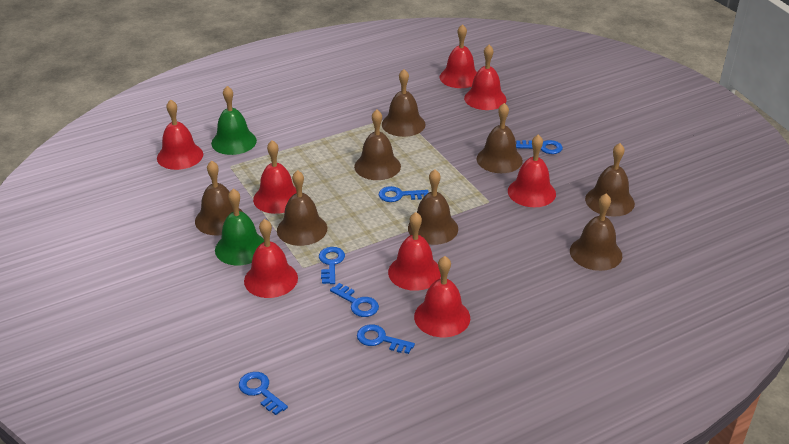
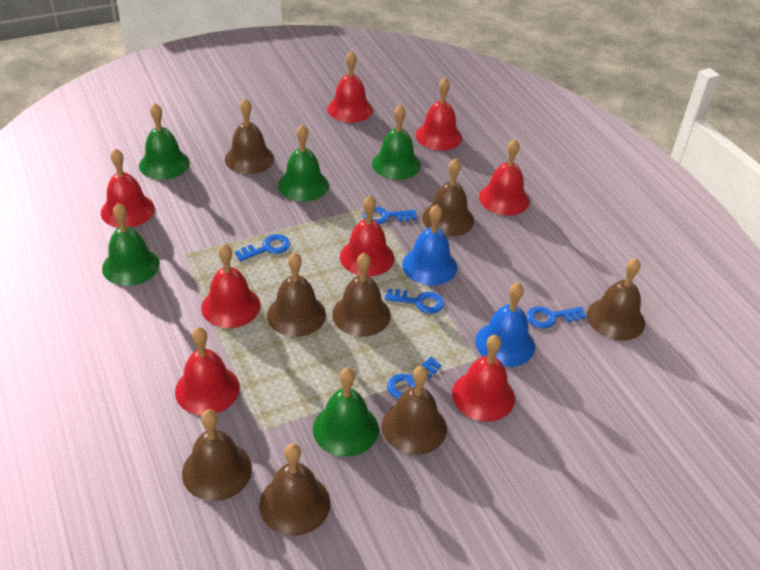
blue bell: none = 0 -> [402,205,457,285] [475,282,535,367] = 2
blue key: [239,372,288,415] [319,247,345,284] [330,283,379,317] [357,324,415,354] [379,186,429,202] [516,140,563,154] = 6 -> [235,234,290,261] [363,207,416,225] [385,289,444,314] [387,357,441,399] [527,306,586,329] = 5
green bell: [211,86,257,155] [215,189,264,265] = 2 -> [102,203,160,286] [139,103,190,180] [278,124,329,201] [313,368,379,457] [372,105,421,180] = 5

